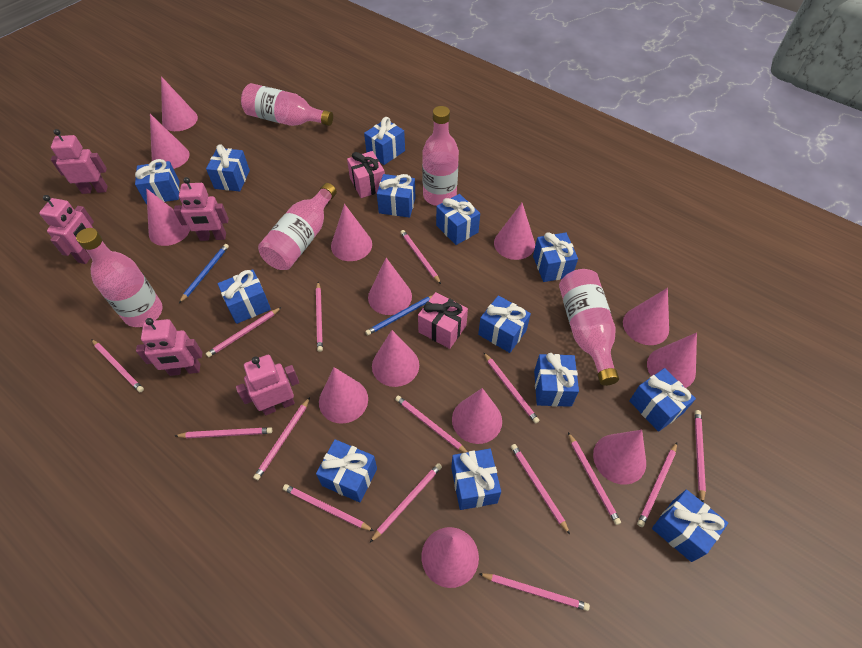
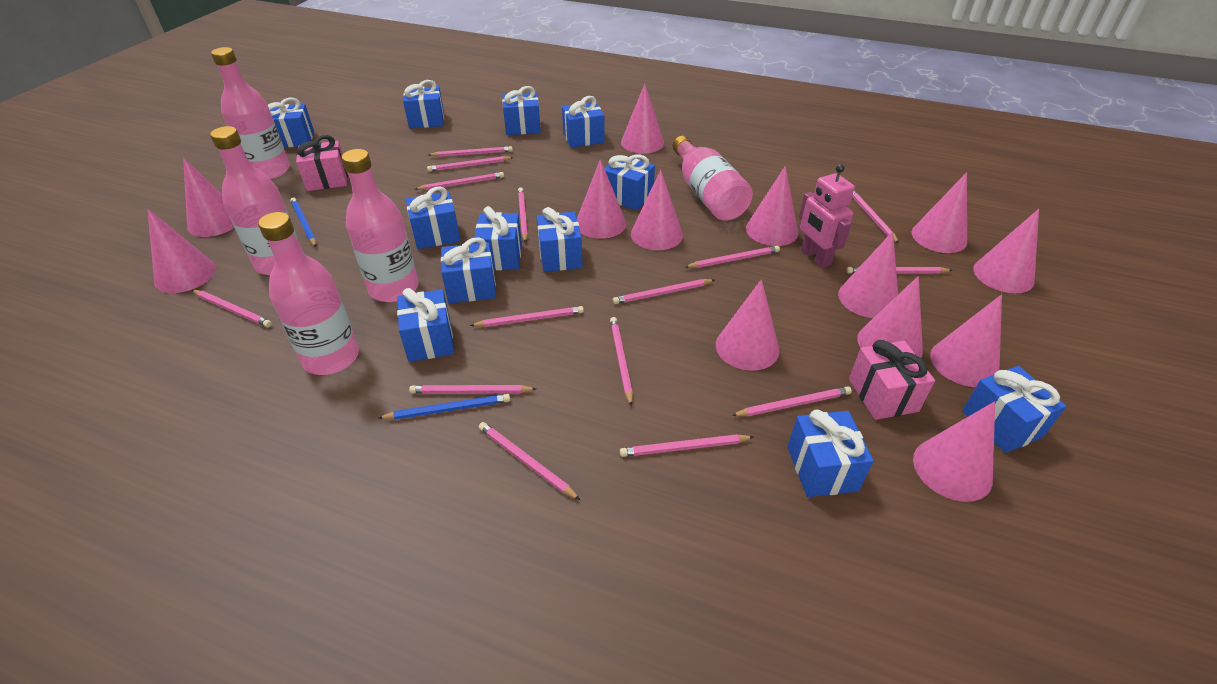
blue gift: [135,159,180,204] [206,144,250,191] [218,269,271,324] [316,439,377,503] [364,117,405,165] [377,174,415,218] [436,194,480,245] [451,449,501,510] [478,296,531,353] [533,232,578,282] [534,353,579,407] [629,368,696,432] [652,490,728,562] = 13 -> [268,98,314,148] [397,288,454,362] [403,80,444,129] [406,186,460,249] [441,237,496,304] [474,206,522,270] [502,86,541,135] [536,207,583,272] [562,96,605,148] [604,155,655,210] [788,409,873,497] [962,366,1066,453] = 12
pink robot: [39,195,94,264] [51,129,108,194] [136,318,202,376] [174,177,229,241] [236,355,299,415] = 5 -> [799,164,855,268] = 1

